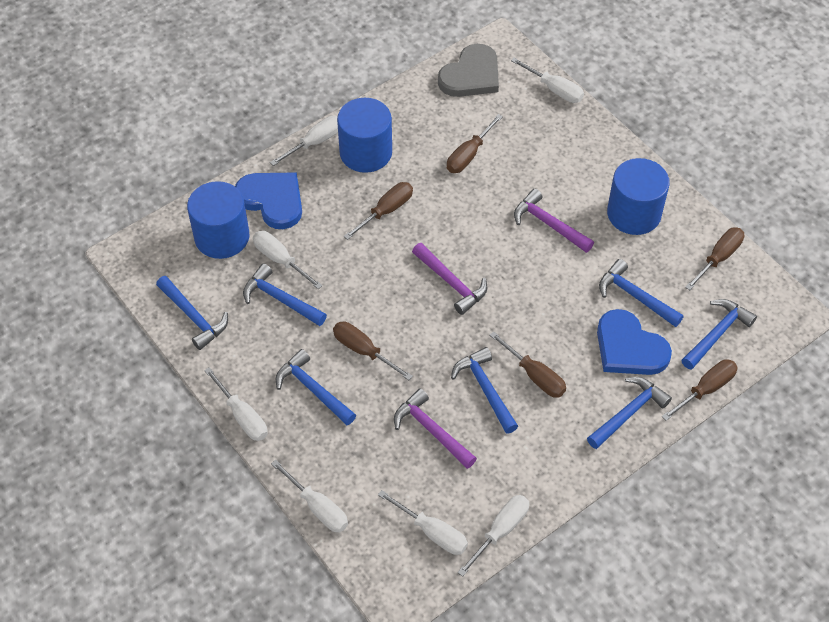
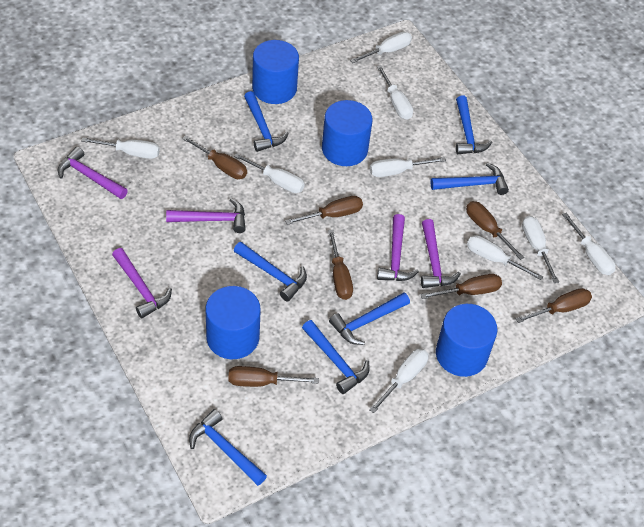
blue cylinder: [187,181,250,259] [337,98,392,173] [607,158,670,235] = 3 -> [205,286,261,359] [252,40,299,104] [322,100,372,166] [436,304,497,377] = 4
blue heart: [235,172,302,229] [597,309,672,375] = 2 -> none = 0
brown screwdriver: [333,321,413,380] [344,182,413,240] [447,114,503,173] [489,331,566,398] [662,359,738,421] [685,227,744,290] = 6 -> [182,136,247,179] [228,366,319,387] [285,196,363,225] [328,230,353,300] [420,274,502,299] [466,201,524,260] [516,288,592,323] = 7
grey heart: [438,44,499,97] = 1 -> none = 0
purple hammer: [394,388,477,469] [412,243,487,315] [514,189,594,253] = 3 -> [58,147,128,199] [112,248,172,318] [166,198,246,233] [377,214,419,281] [421,219,461,288] = 5
white screwdriver: [204,367,267,441] [253,231,323,289] [270,116,338,166] [271,460,348,532] [378,490,468,555] [457,495,529,577] [511,58,584,103] = 7 -> [81,137,160,159] [234,153,305,193] [350,32,412,63] [369,348,429,413] [370,157,446,177] [377,65,413,120] [467,235,543,280] [522,216,559,283] [562,213,616,275] = 9

